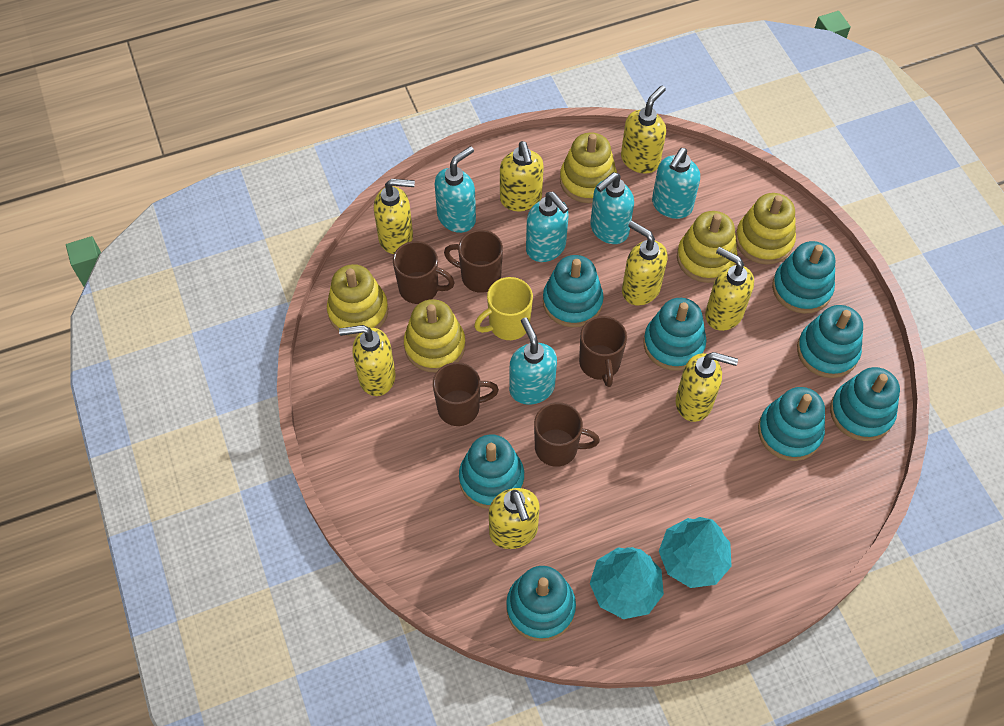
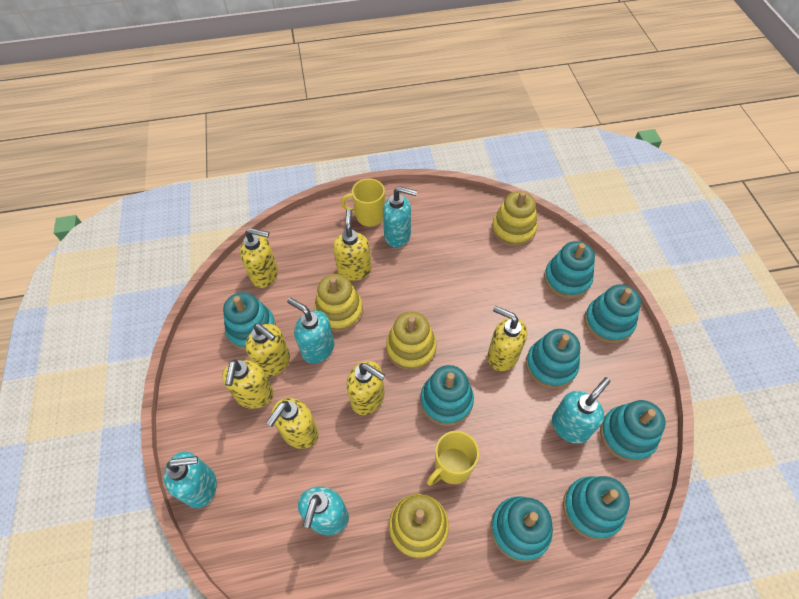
brown mug: [393,241,455,304] [433,362,499,426] [444,230,503,293] [534,402,600,467] [579,316,627,387] = 5 -> none = 0
turquoise tree: [590,547,664,619] [659,517,732,588] = 2 -> none = 0
yellow mug: [474,277,533,340] = 1 -> [341,179,385,227] [427,431,479,486] = 2
yellow soap dispenser: [339,325,396,396] [374,179,415,254] [489,488,540,549] [500,141,544,211] [621,86,666,174] [622,221,667,306] [676,352,738,422] [705,247,754,331] = 8 -> [222,359,274,409] [240,228,278,288] [245,324,290,377] [266,398,319,449] [333,209,372,281] [347,361,385,415] [487,306,527,371] = 7
yellow stacking toy: [327,264,388,337] [404,299,466,372] [560,133,617,203] [677,211,737,283] [735,193,796,265] = 5 -> [314,274,363,332] [386,311,437,371] [389,494,449,559] [492,191,537,247] = 4

